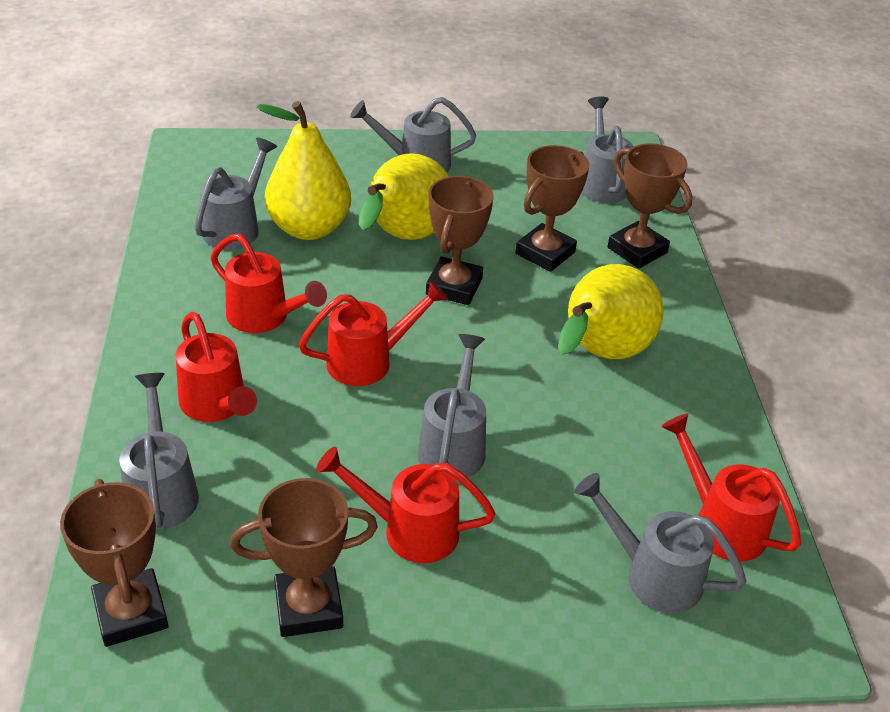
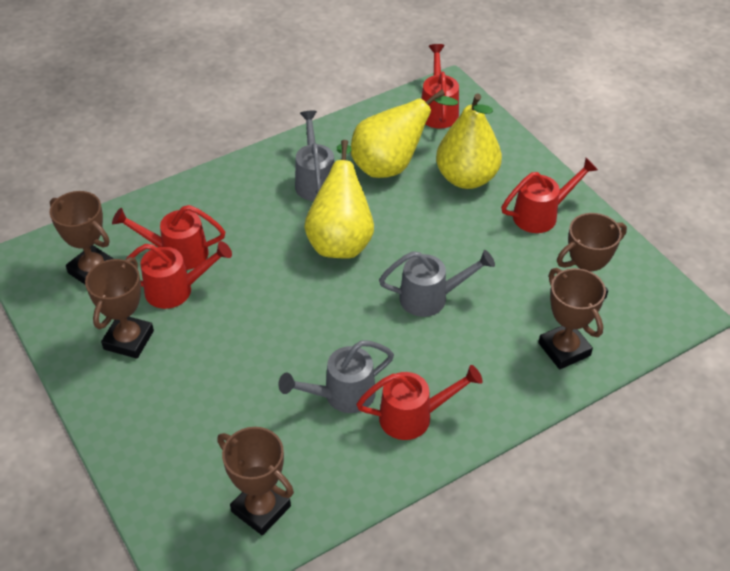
grey watering can: [119,373,199,529] [194,137,277,250] [350,97,476,173] [417,334,486,480] [574,473,746,613] [582,96,634,203] = 6 -> [279,340,394,413] [295,111,335,201] [379,250,495,317] = 3

